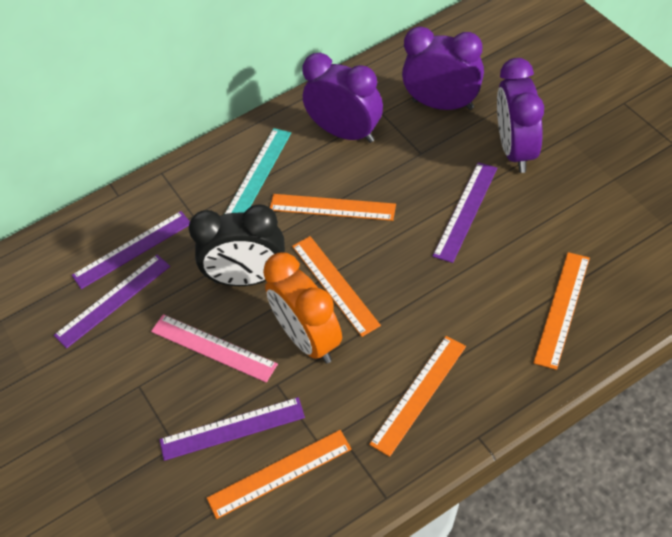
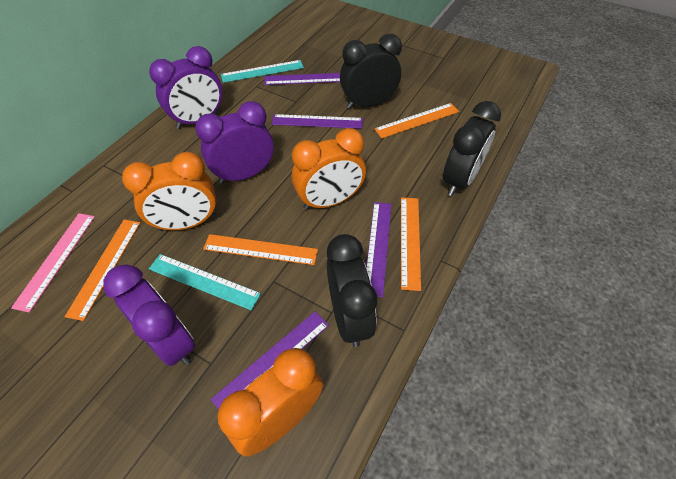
black clock: [189,204,285,286] = 1 -> [327,234,377,347] [340,34,402,109] [443,101,501,196] = 3
orange clock: [263,253,342,364] = 1 -> [122,152,216,231] [218,348,323,457] [292,128,366,210] = 3
orange ruler: [207,430,352,519] [270,194,396,221] [292,236,381,337] [369,336,466,457] [533,252,590,370] = 5 -> [65,219,140,321] [203,234,318,265] [374,103,459,139] [401,197,421,291] = 4
turquoise ruler: [225,128,291,214] = 1 -> [149,254,261,310] [221,60,304,83] = 2

